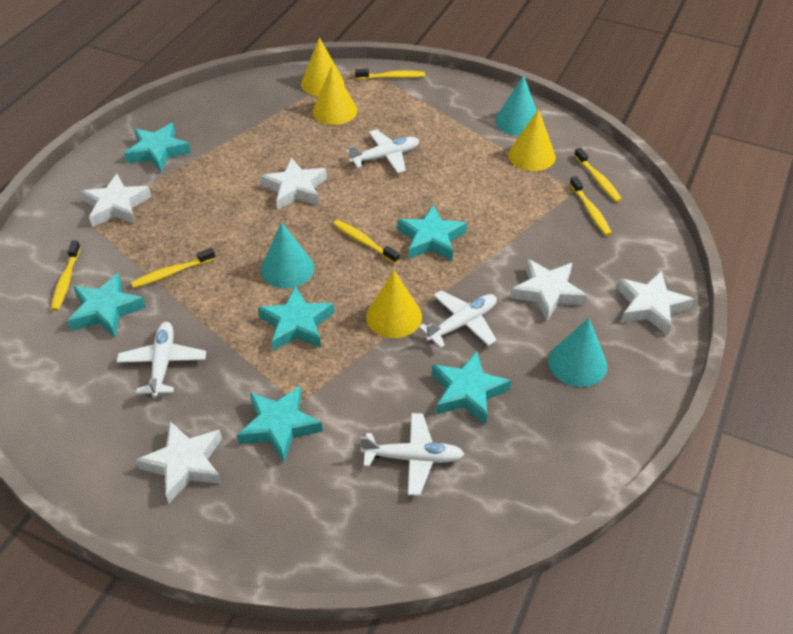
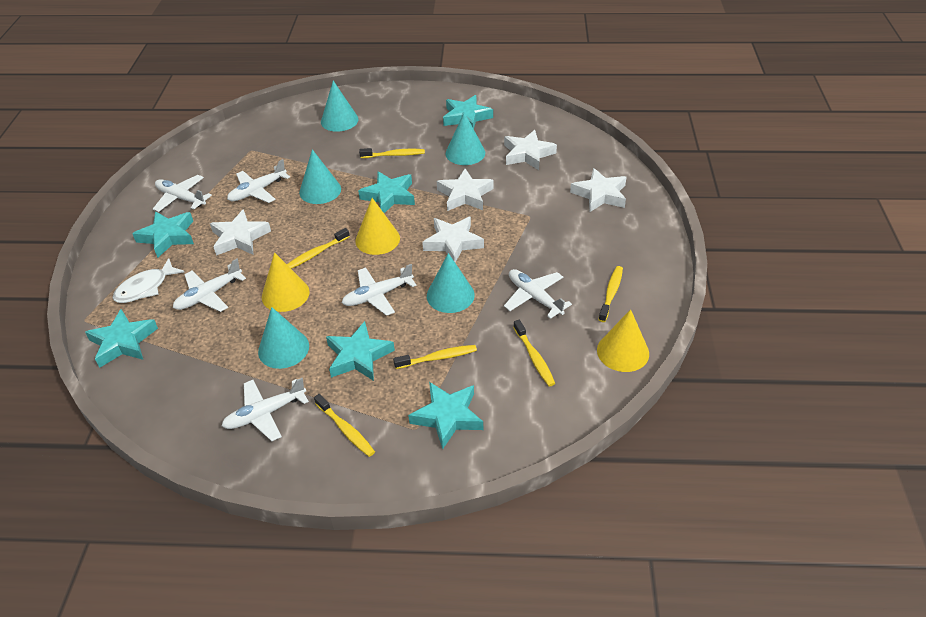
turquoise cone: [261,222,314,289] [495,75,537,136] [548,318,607,387] = 3 -> [258,307,309,369] [299,149,341,204] [321,81,359,132] [427,253,475,313] [446,112,485,165] = 5
white fish: none = 0 -> [112,258,184,303] = 1
white plane: [117,322,206,398] [347,129,419,173] [360,413,464,496] [419,290,497,348] = 4 -> [153,175,212,212] [173,259,246,312] [222,378,309,441] [227,159,290,203] [342,264,417,316] [504,269,572,319] = 6
yellow cone: [301,37,344,96] [313,65,357,125] [366,271,422,338] [508,109,556,171] = 4 -> [262,252,310,312] [355,198,400,255] [597,309,649,372] = 3

